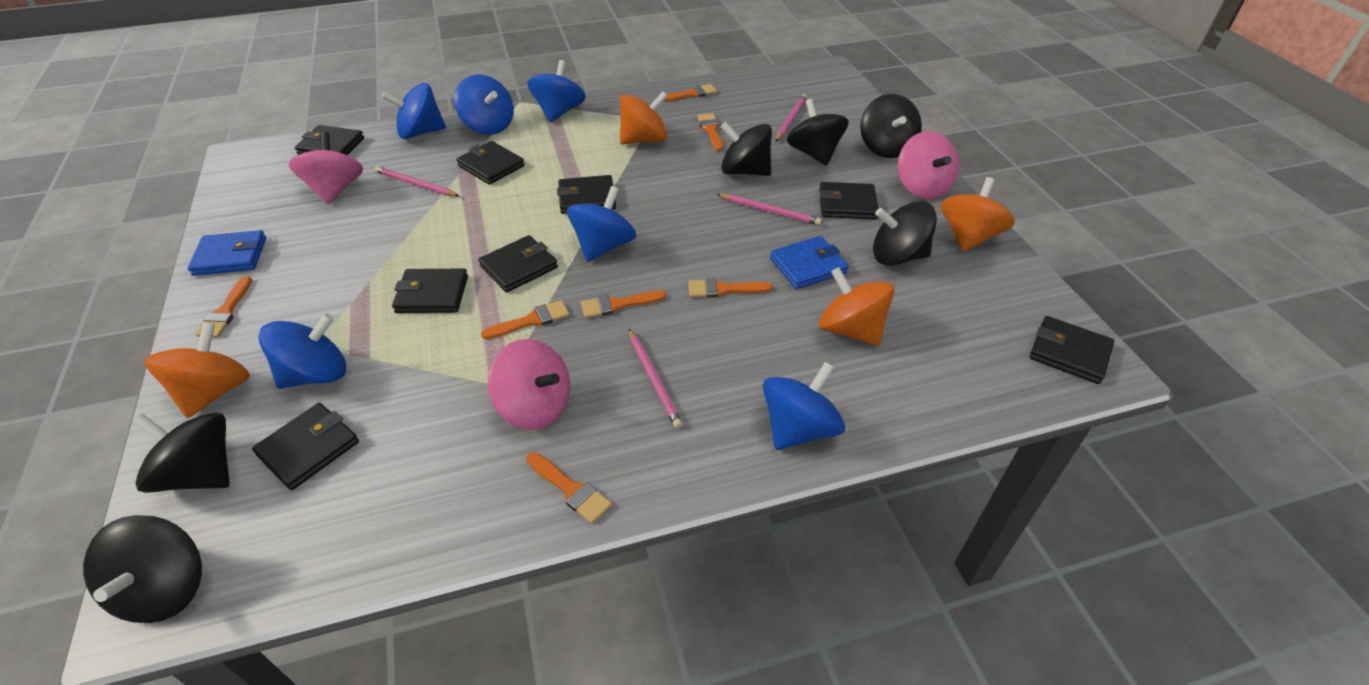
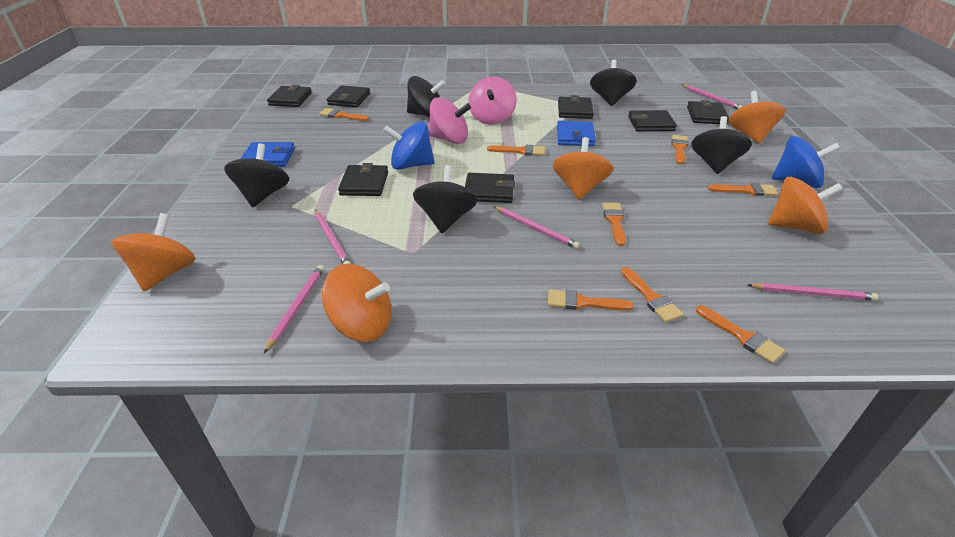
black spinning top: [83,515,202,623] [133,413,229,493] [720,121,772,176] [787,99,849,165] [860,94,922,158] [873,201,937,266] = 6 -> [224,143,289,207] [407,76,446,117] [413,165,478,233] [590,60,637,106] [691,116,752,174] = 5
black wallet: [252,403,359,490] [295,125,364,155] [392,268,468,313] [456,141,525,185] [478,235,558,292] [557,175,616,214] [819,182,879,219] [1030,316,1114,384] = 8 -> [267,85,312,107] [327,85,370,107] [338,163,388,196] [465,173,515,203] [558,95,594,119] [628,110,677,131] [687,100,729,125] = 7
blue spinning top: [259,313,346,389] [382,83,446,139] [454,75,514,135] [527,60,586,123] [567,186,636,262] [763,362,845,450] = 6 -> [383,121,435,170] [772,136,840,188] = 2
orange brush: [195,276,252,337] [481,300,569,339] [526,452,612,524] [581,290,666,318] [663,84,717,102] [688,278,773,298] [697,113,723,151] = 7 -> [319,108,369,121] [487,145,545,156] [548,290,634,311] [602,203,626,246] [621,267,684,323] [672,135,688,164] [696,305,785,363] [708,183,778,196] = 8
orange spinning top: [144,322,250,418] [619,92,668,144] [819,267,895,346] [941,177,1015,252] = 4 -> [112,213,195,291] [322,264,391,342] [553,137,613,200] [728,91,785,143] [768,177,843,234] = 5
pink pencil: [374,166,459,196] [629,329,683,429] [717,194,822,225] [776,94,807,141] = 4 -> [264,265,324,353] [315,210,351,264] [493,206,580,249] [682,84,743,109] [748,283,878,301] = 5
pink spinning top: [288,132,363,204] [488,339,570,430] [898,131,959,199] = 3 -> [429,97,471,144] [468,77,516,125] = 2

